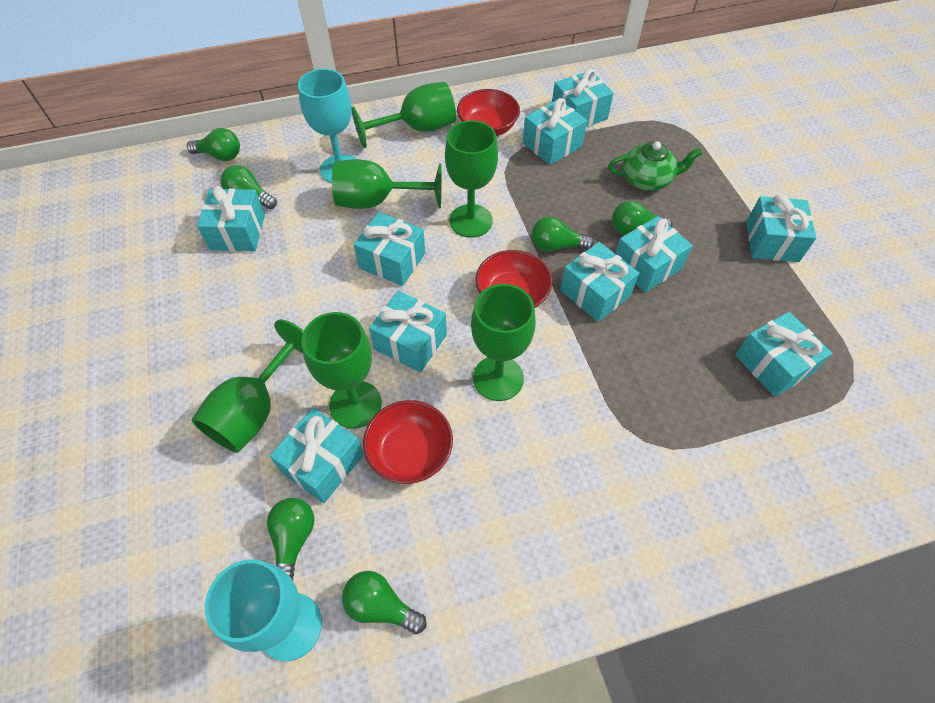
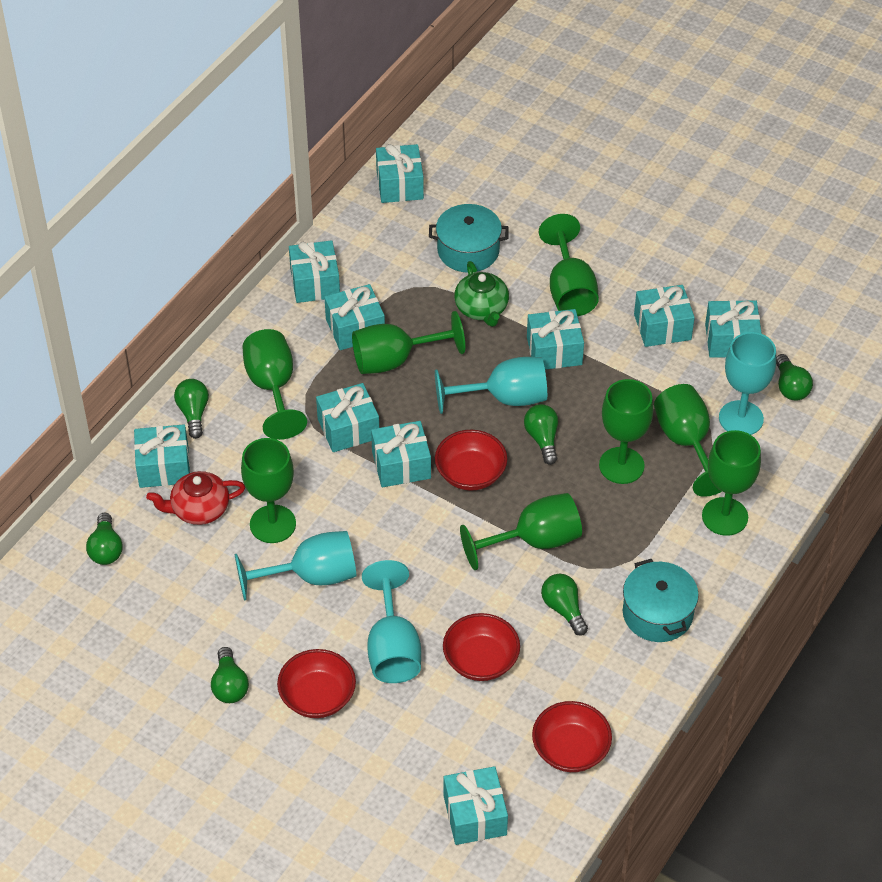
green goblet: [191,319,304,453] [302,312,382,429] [332,159,442,209] [351,82,456,148] [445,120,498,238] [471,284,536,401] = 6 -> [241,438,296,543] [242,329,307,440] [352,311,465,374] [460,493,582,570] [539,214,599,316] [599,379,653,484] [654,384,722,497] [702,430,761,536] = 8
red bowl: [363,400,453,484] [457,89,520,136] [475,250,552,308] = 3 -> [277,649,356,718] [435,430,507,491] [443,613,520,681] [532,701,612,772] = 4
red teapot: none = 0 -> [146,471,245,525] = 1
turquoise goblet: [205,560,322,661] [298,69,356,183] = 2 -> [235,531,356,601] [362,560,421,683] [435,357,547,414] [719,332,776,435] = 4
turquoise pot: none = 0 -> [429,204,509,273] [623,559,699,642] = 2

